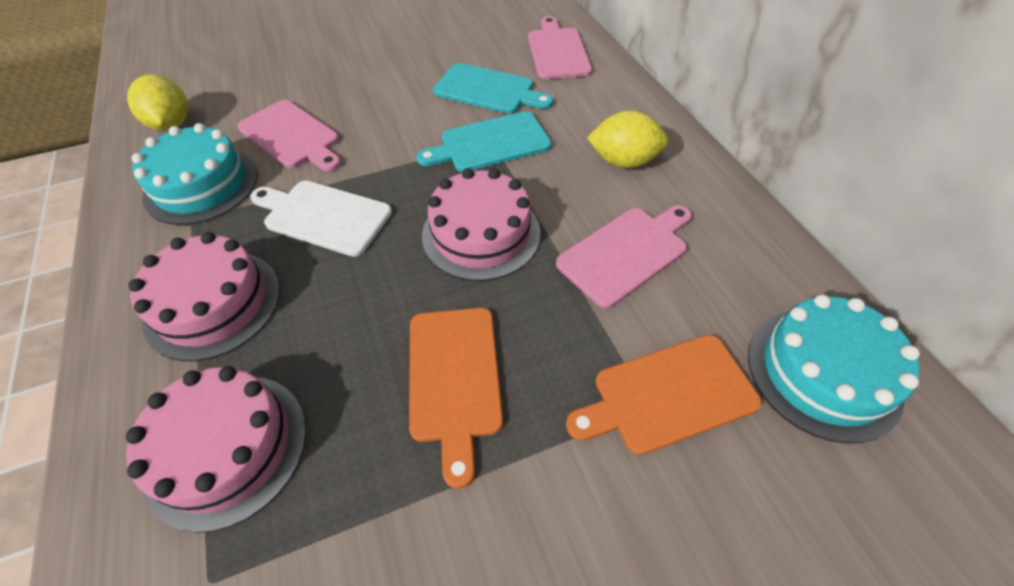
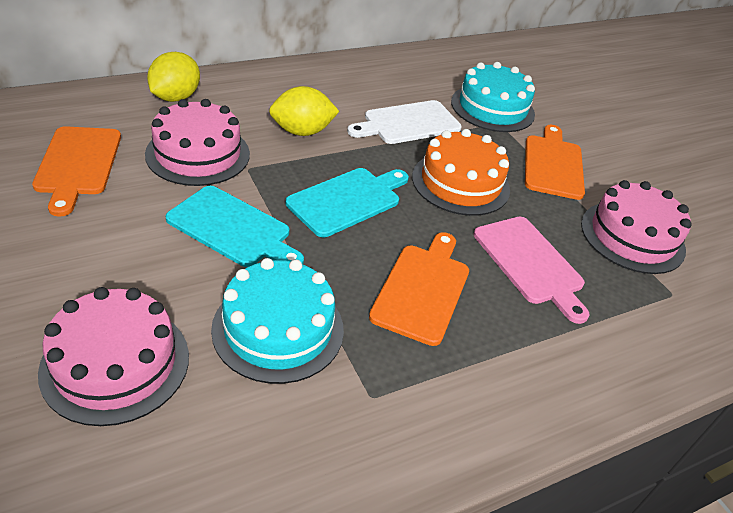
orange cake: none = 0 -> [412,129,510,216] = 1
orange cutting board: [409,308,503,489] [566,335,762,455] = 2 -> [32,126,121,217] [369,232,469,346] [525,125,585,200] = 3
pink cutting board: [237,100,341,172] [528,16,592,79] [556,205,692,308] = 3 -> [474,217,589,324] = 1

